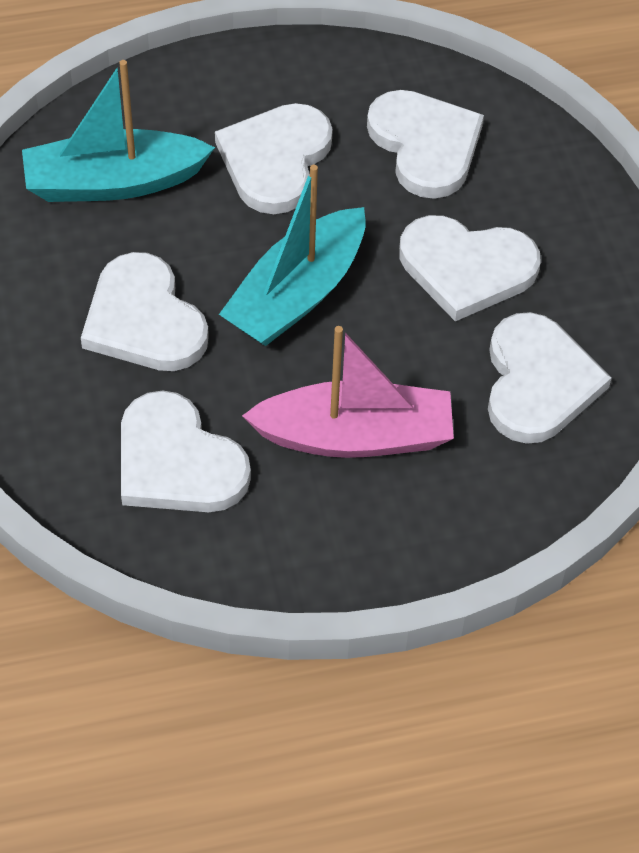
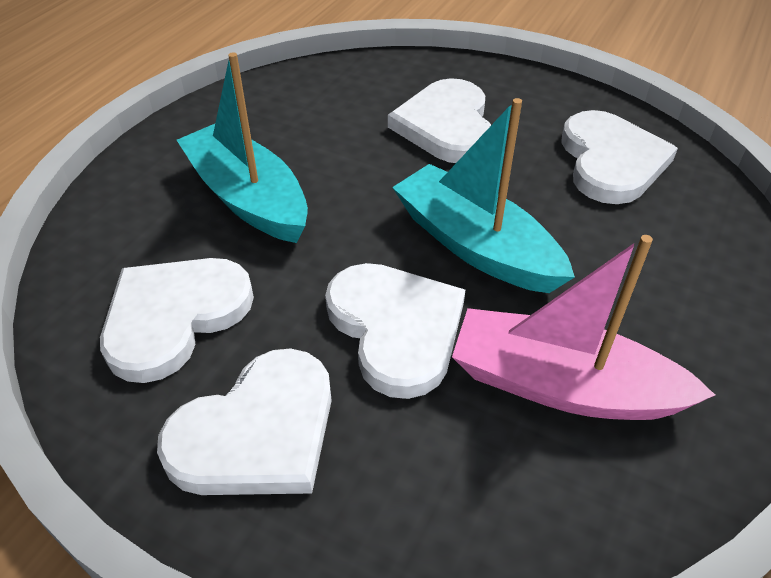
white heart: [81,252,209,371] [121,390,251,512] [215,103,333,214] [367,90,484,199] [399,215,541,321] [488,312,611,444] = 6 -> [100,258,254,383] [157,348,332,495] [325,263,465,399] [388,78,491,163] [561,110,678,204] = 5

